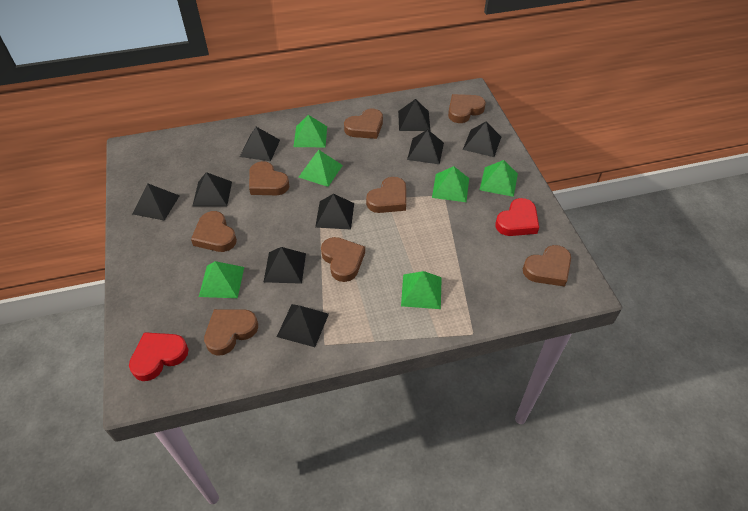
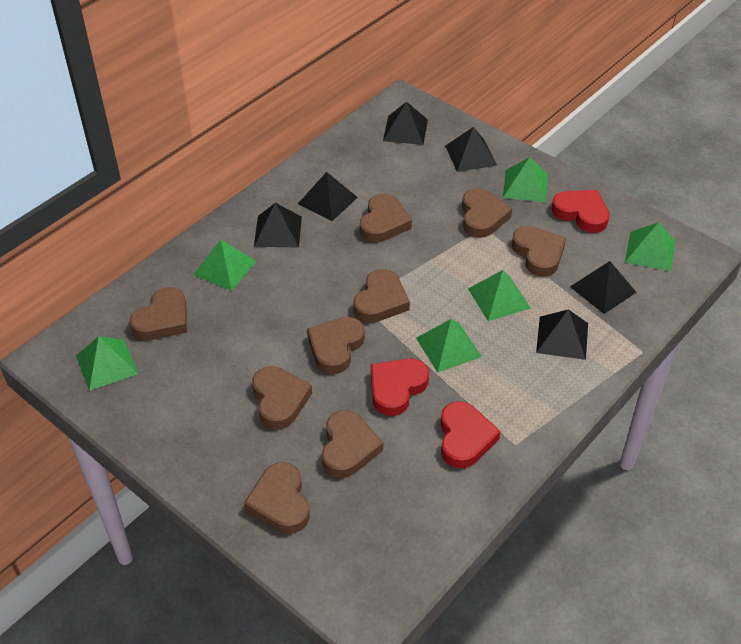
black pyramid: [132,183,180,221] [192,172,232,207] [240,127,280,161] [264,247,306,284] [277,304,329,347] [315,194,354,229] [398,99,430,131] [407,129,444,164] [463,122,501,157] = 9 -> [254,203,302,247] [298,172,358,221] [383,102,428,145] [445,127,497,172] [536,309,588,360] [570,261,636,314] = 6
brown heart: [191,211,237,252] [204,309,258,356] [249,161,290,195] [321,237,365,282] [344,109,383,139] [366,177,406,213] [448,94,486,123] [523,245,571,287] = 8 -> [130,287,187,340] [244,462,310,534] [252,366,312,429] [307,317,365,374] [322,410,383,478] [353,269,410,323] [360,194,412,243] [462,188,512,238] [512,226,566,277] = 9
red heart: [129,332,189,381] [495,198,539,236] = 2 -> [371,358,429,416] [440,401,501,469] [552,190,610,233] = 3

